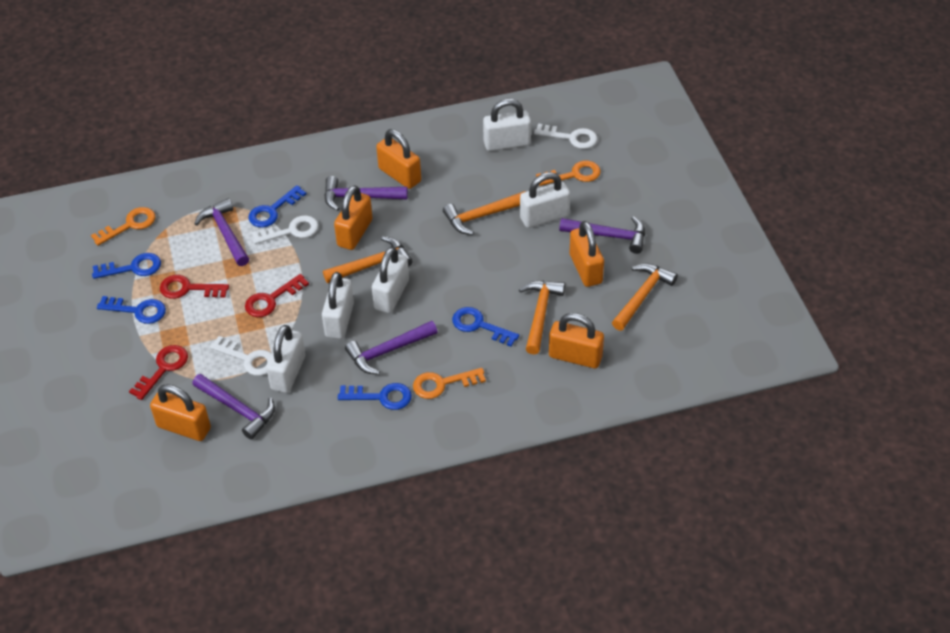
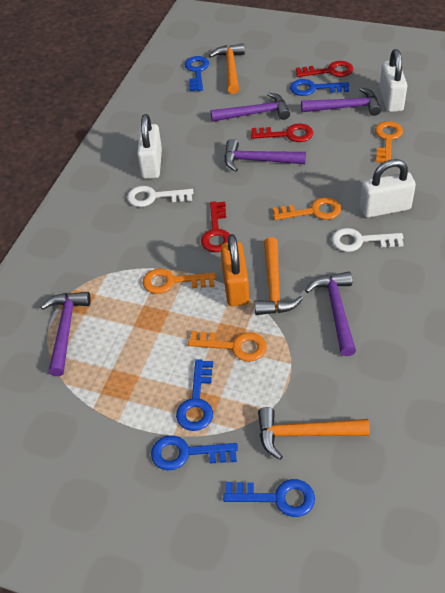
orange hammer: [323,237,413,283] [443,191,525,235] [519,281,565,355] [612,263,678,331] = 4 -> [209,43,245,94] [255,237,303,315] [258,407,370,460] = 3
orange key: [91,207,155,246] [413,368,486,399] [536,161,601,186] = 3 -> [142,268,216,294] [188,331,267,362] [273,197,341,220] [375,121,403,163] = 4
orange padlock: [150,384,211,441] [334,185,373,250] [376,129,421,189] [549,313,604,368] [569,221,604,287] = 5 -> [221,234,249,306] = 1
white key: [210,336,272,376] [252,215,319,244] [534,124,597,149] = 3 -> [127,186,193,207] [331,228,404,252] = 2
white padlock: [266,325,306,393] [322,272,354,339] [372,247,409,313] [483,99,531,151] [520,172,570,228] = 5 -> [137,114,162,179] [360,159,416,218] [379,49,407,112] = 3

